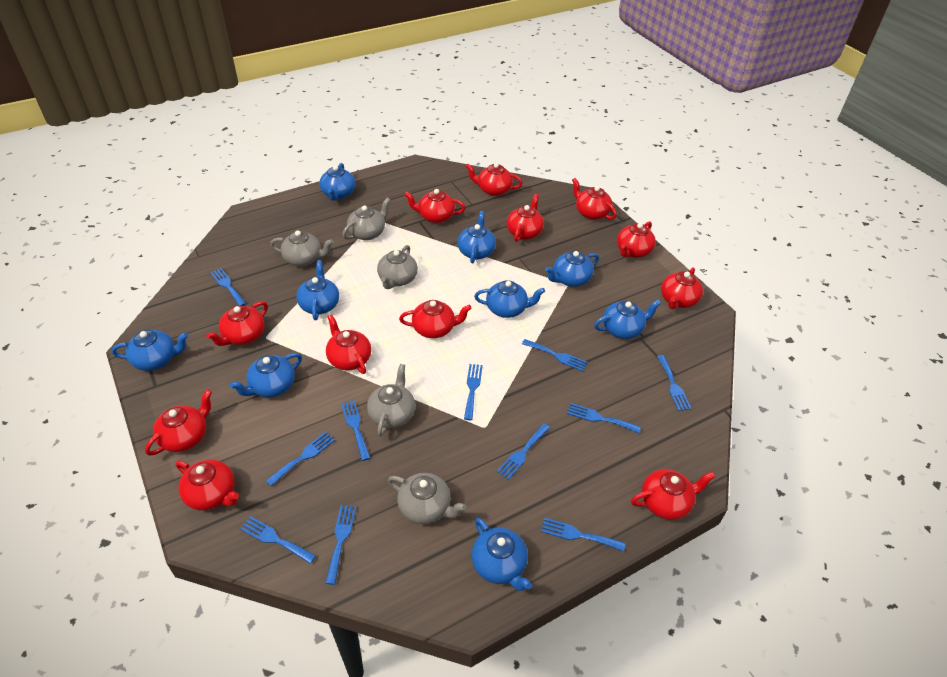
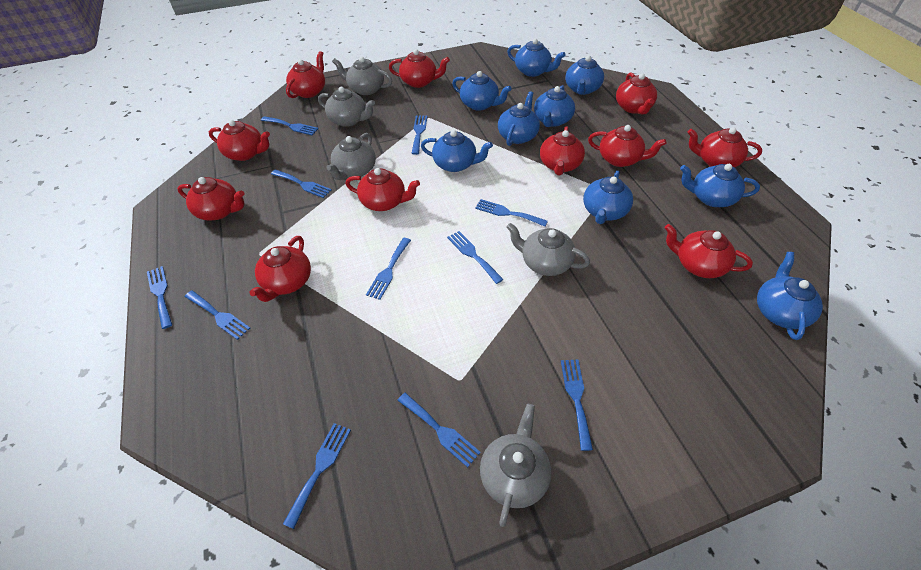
red teapot: [145,389,212,456] [175,460,239,510] [206,301,268,346] [326,314,371,374] [399,300,472,338] [404,189,465,223] [465,163,522,196] [507,194,544,242] [572,178,616,220] [617,221,656,258] [631,469,715,520] [661,267,703,310] = 12 -> [177,177,244,220] [209,120,270,161] [249,236,311,302] [286,51,325,98] [346,168,420,211] [389,49,450,88] [540,126,585,175] [588,125,666,167] [616,73,657,114] [665,224,753,278] [688,127,762,168] = 11

